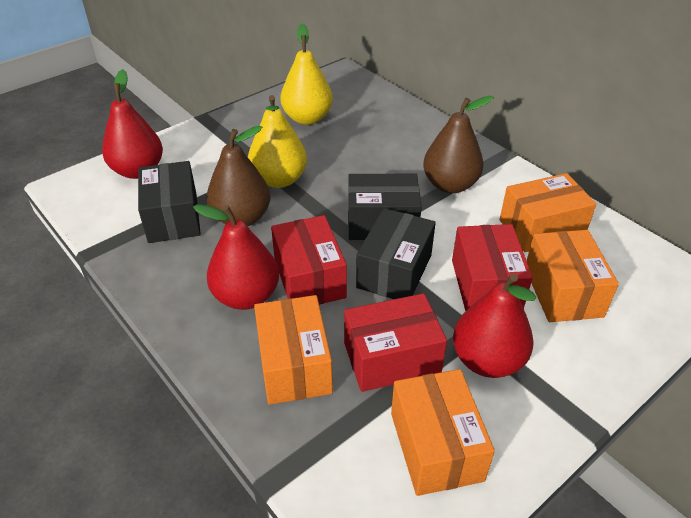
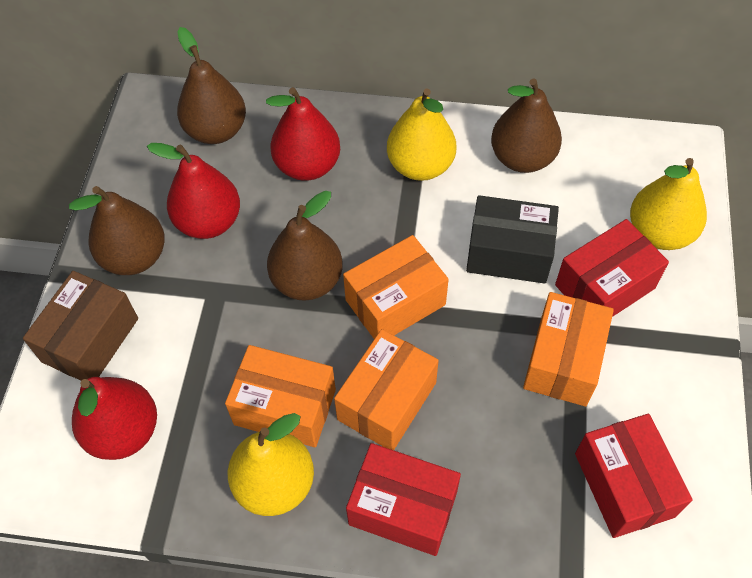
black box: [138,161,201,243] [348,174,422,240] [356,208,436,299] = 3 -> [466,195,559,284] = 1
brown box: none = 0 -> [23,271,138,381] = 1
brown pear: [206,125,270,226] [423,96,494,193] = 2 -> [69,186,165,275] [177,27,246,144] [267,191,343,301] [491,79,562,173] = 4
yellow pear: [248,95,307,188] [280,24,333,125] = 2 -> [228,413,314,516] [387,89,456,181] [630,158,707,250] = 3

